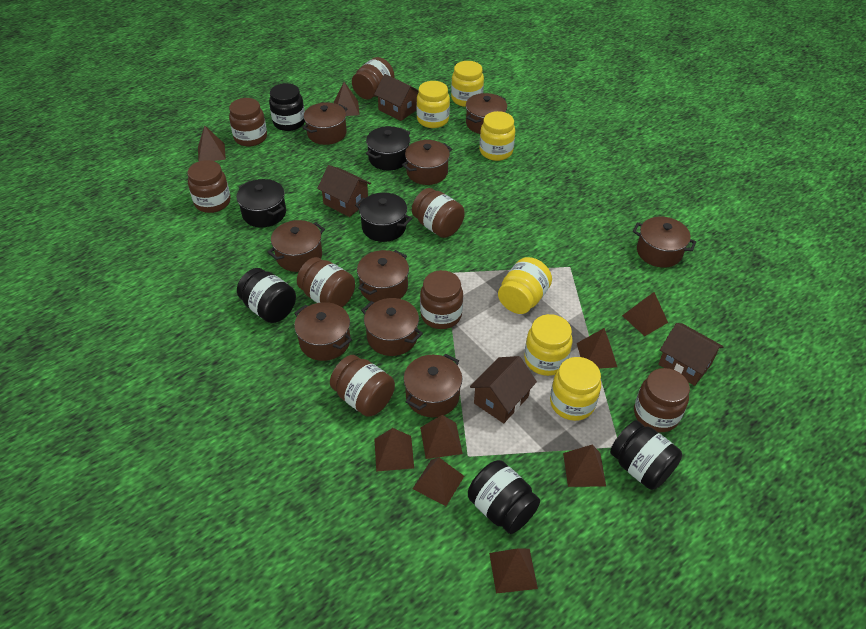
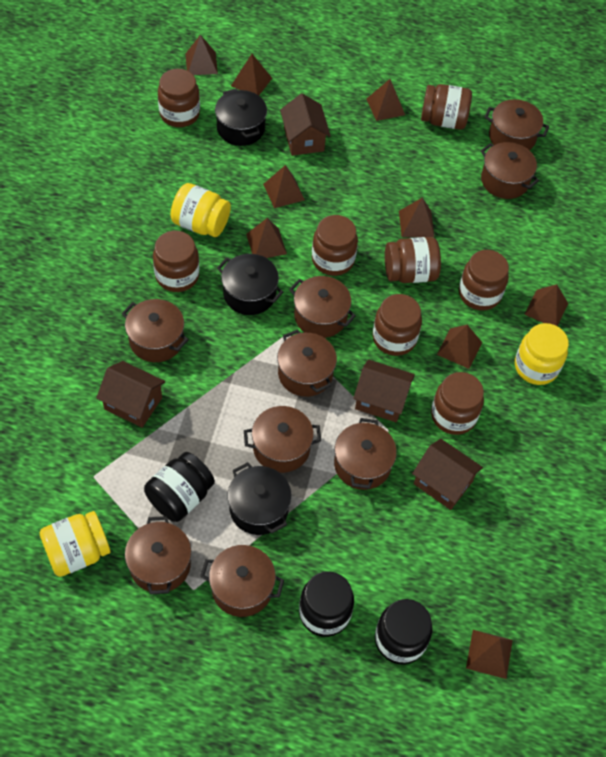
black jar: [237,268,296,323] [269,83,305,131] [468,460,540,534] [610,420,682,490] = 4 -> [144,452,215,522] [299,571,354,637] [375,599,432,664] = 3
yellow jar: [416,81,450,128] [451,61,484,107] [479,111,515,161] [498,257,552,314] [524,314,572,376] [550,357,601,421] = 6 -> [39,511,111,577] [170,183,231,237] [515,323,569,385] = 3

